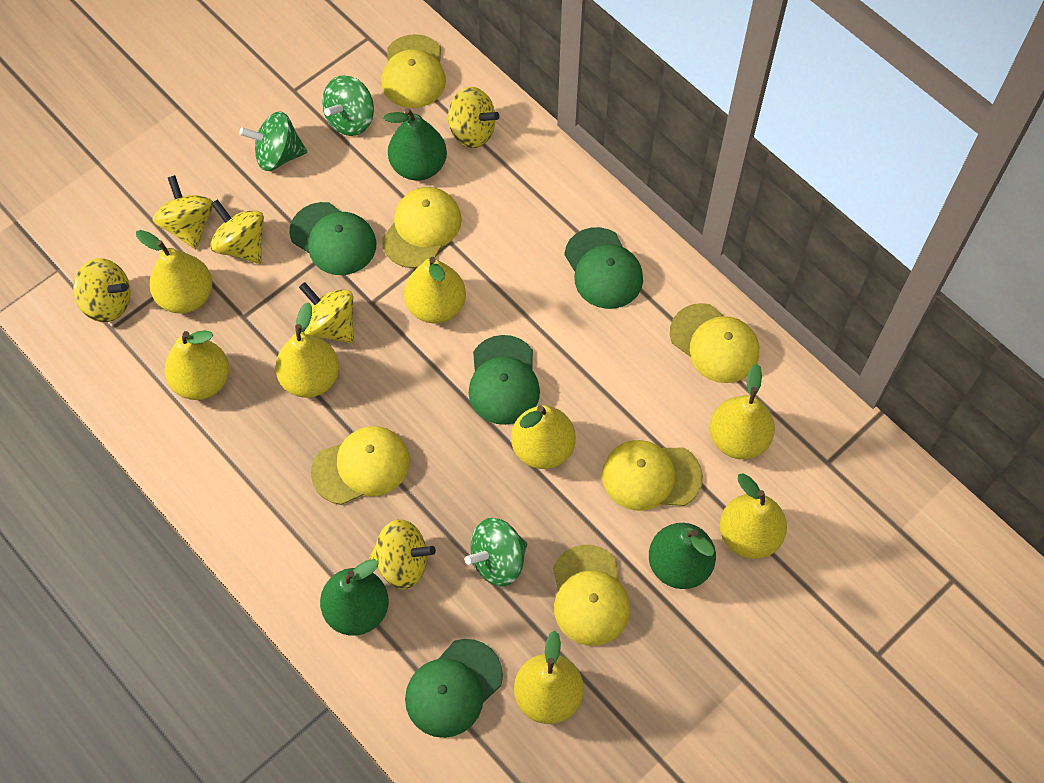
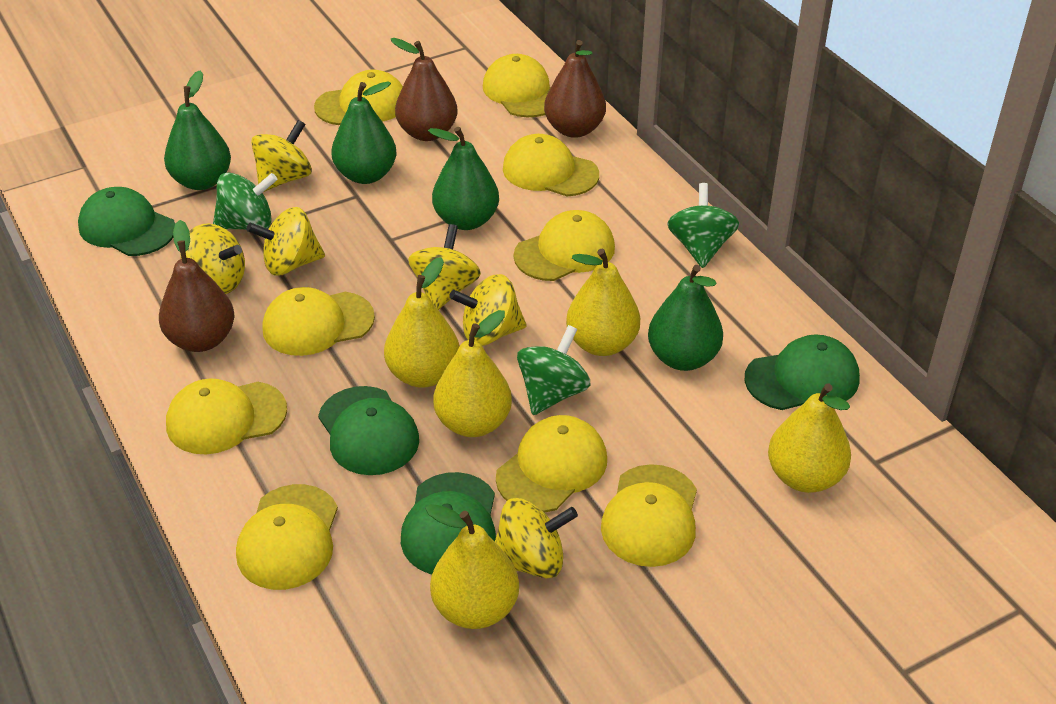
brown pear: none = 0 -> [159,220,234,352] [390,38,458,141] [544,40,606,138] = 3
green pear: [320,559,389,636] [383,108,447,181] [649,523,716,589] = 3 -> [164,70,231,190] [331,81,396,184] [428,127,499,230] [648,265,723,371] = 4
yellow cap: [311,426,410,505] [381,34,446,108] [382,187,462,268] [553,545,630,646] [602,440,703,511] [670,303,759,383] = 6 -> [166,379,287,454] [236,484,338,590] [263,287,375,356] [314,70,403,125] [483,54,551,117] [496,415,607,513] [503,134,599,196] [514,210,615,281] [601,464,697,567] = 9
yellow pear: [136,230,212,314] [165,330,229,400] [275,302,339,398] [404,257,466,323] [511,405,576,469] [514,631,584,724] [710,363,775,459] [720,473,787,559] = 8 -> [384,257,459,388] [425,504,519,629] [433,310,512,437] [566,248,640,356] [768,384,851,493] = 5

